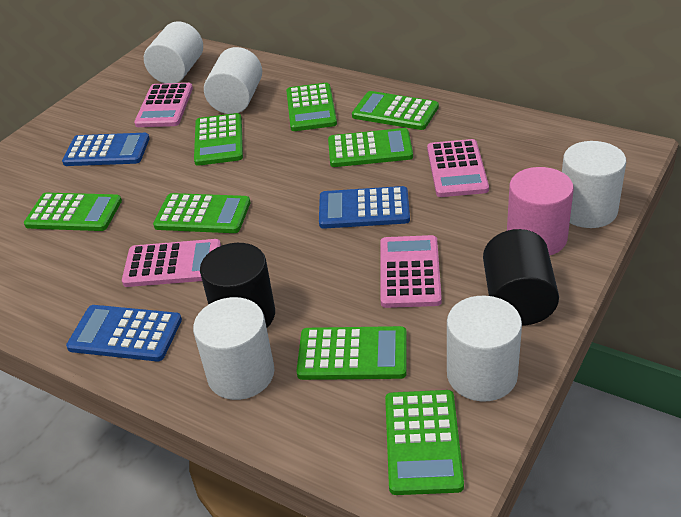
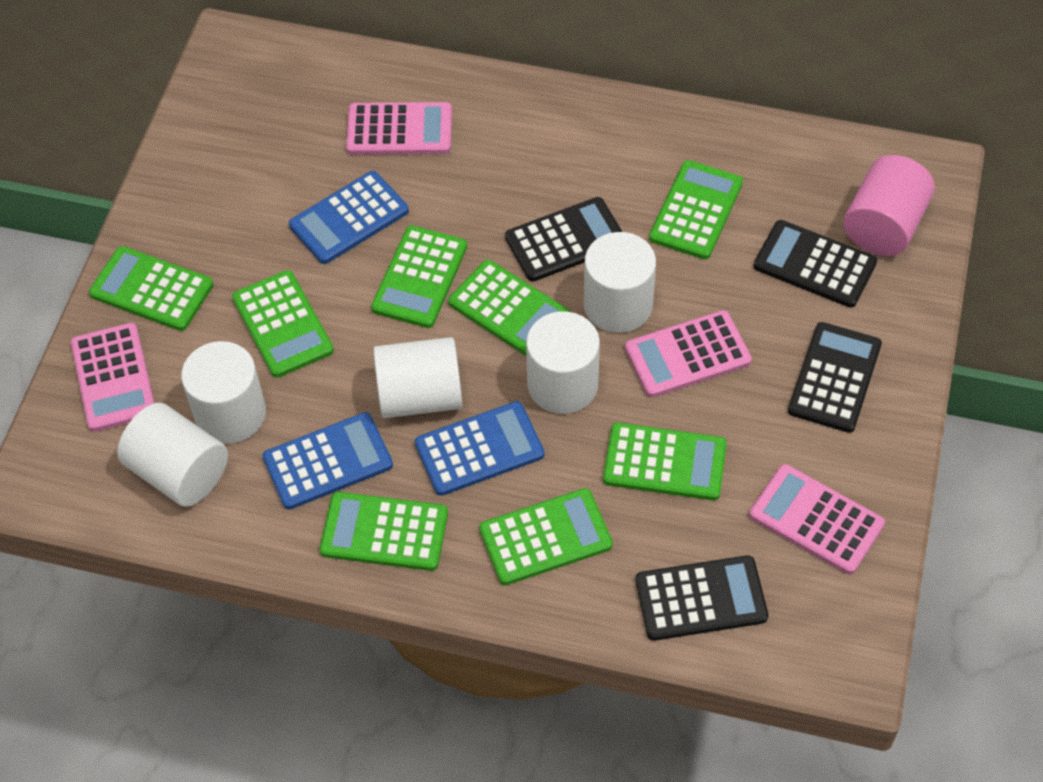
black calculator: none = 0 -> [505,197,622,281] [635,555,768,641] [754,220,877,308] [788,322,882,433] = 4
black cylinder: [200,243,275,327] [483,229,559,326] = 2 -> none = 0

